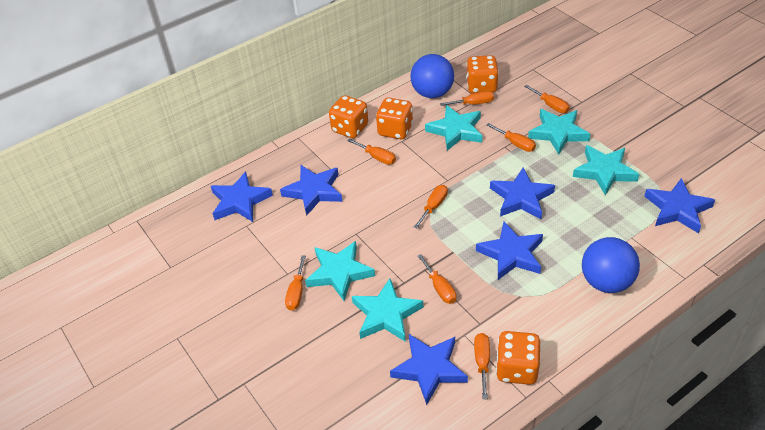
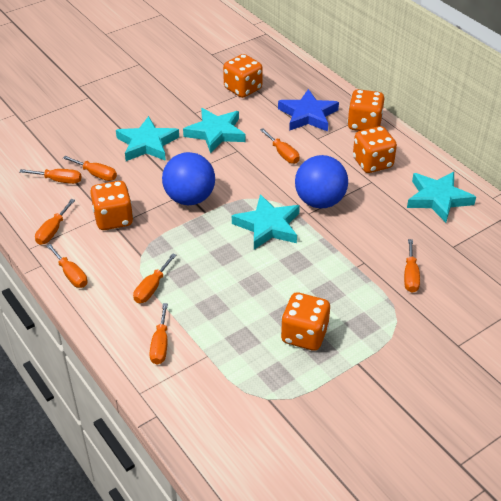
blue star: [211,172,273,222] [280,165,343,216] [390,334,468,405] [476,222,543,280] [490,168,555,219] [644,178,715,233] = 6 -> [278,89,339,131] = 1
orange dice: [329,95,368,138] [376,98,413,139] [466,55,499,93] [496,331,541,385] = 4 -> [90,181,133,230] [223,54,263,98] [281,292,330,351] [347,89,384,131] [353,126,397,173] = 5
turquoise star: [305,241,375,301] [352,279,423,342] [425,105,483,151] [528,109,590,154] [573,145,639,195] = 5 -> [116,116,179,161] [183,108,245,154] [232,194,300,250] [407,172,476,223] = 4

